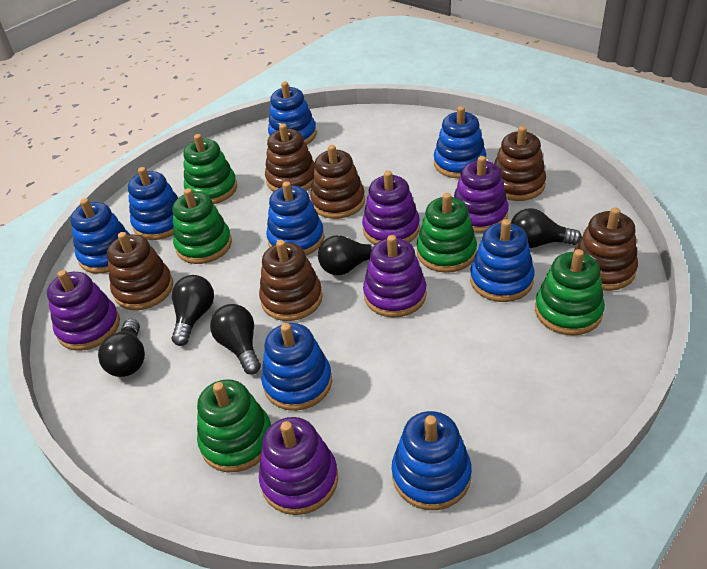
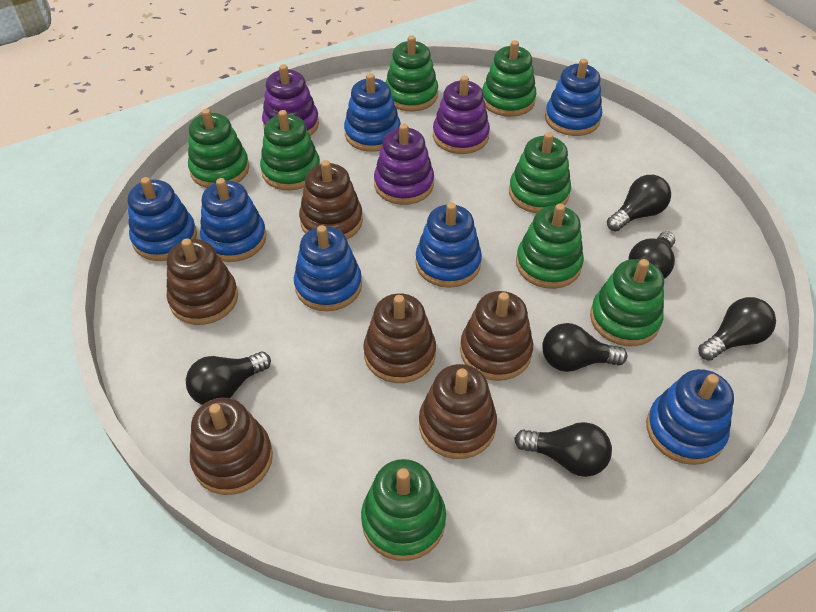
black light bulb: [98,319,145,377] [171,275,214,346] [210,304,261,374] [318,235,377,275] [511,208,582,248] = 5 -> [186,352,271,405] [514,422,612,477] [542,323,627,372] [607,175,671,231] [628,231,675,279] [698,297,776,361] = 6
blue stacking toy: [70,198,130,274] [128,167,178,240] [261,323,332,411] [266,181,324,255] [268,82,317,145] [392,411,472,510] [434,106,486,178] [470,219,535,302] = 8 -> [128,177,197,261] [200,178,267,262] [294,225,362,311] [344,73,401,152] [415,202,482,288] [545,59,602,136] [646,369,734,465] = 7
green stacking toy: [172,188,232,264] [183,134,237,204] [197,379,271,472] [416,193,477,273] [535,249,605,335] = 5 -> [188,109,249,188] [260,110,320,190] [361,459,446,561] [385,35,438,111] [482,40,537,117] [509,132,571,214] [516,204,584,289] [590,259,664,346] = 8
purple stacking toy: [47,270,120,351] [259,417,338,515] [362,171,420,244] [363,235,427,318] [454,156,509,233] = 5 -> [262,64,319,136] [374,124,434,205] [433,76,490,154] = 3

